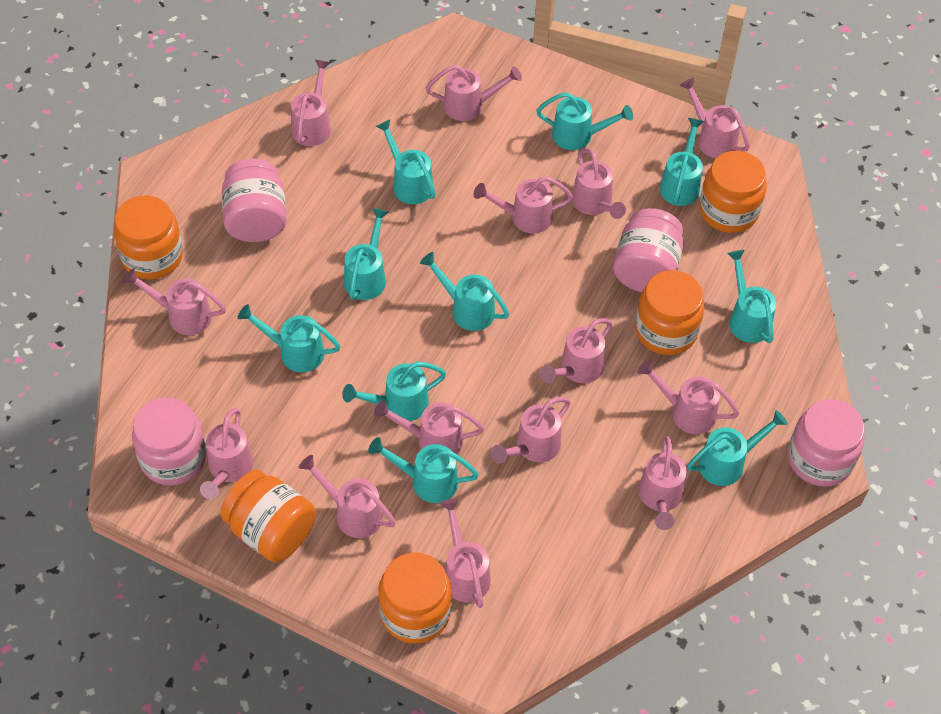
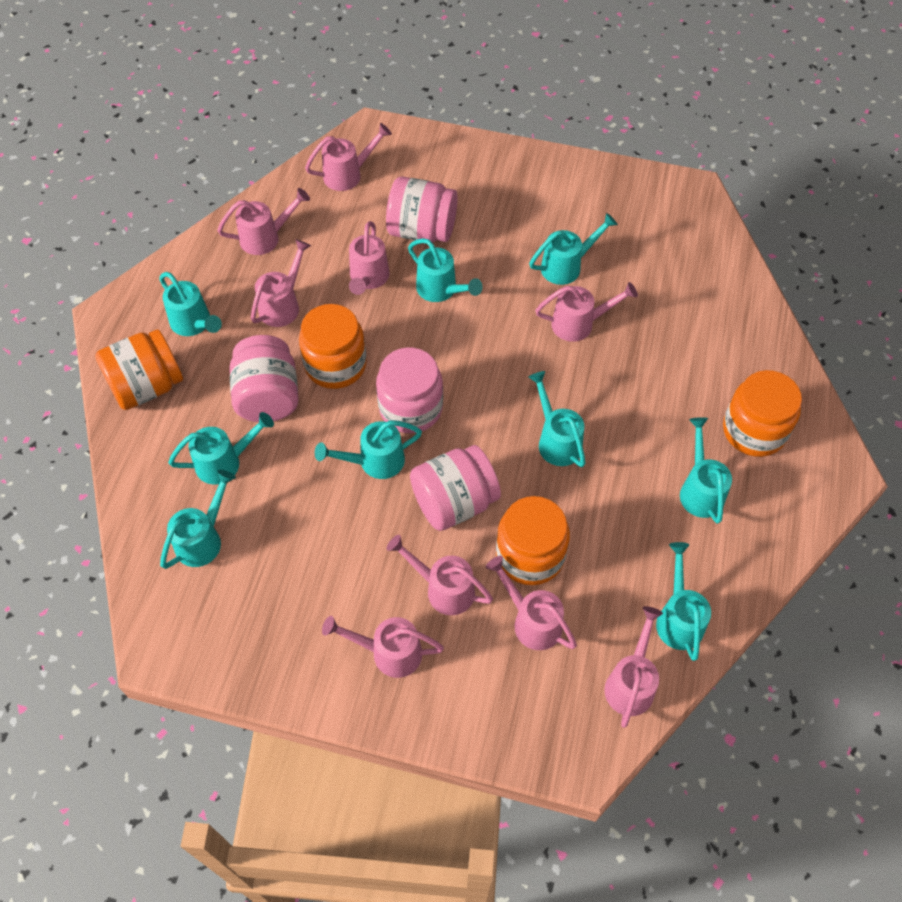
orange jar: [114,195,183,279] [220,470,316,562] [378,552,452,644] [635,270,704,355] [699,151,767,233] = 5 -> [95,329,183,410] [299,304,367,389] [496,496,570,585] [723,370,802,457] = 4
pink watering can: [124,268,226,335] [200,408,254,499] [291,60,331,146] [299,455,396,538] [374,400,484,454] [426,65,522,121] [440,498,491,608] [474,176,573,233] [491,397,571,464] [540,318,613,383] [572,148,626,219] [638,360,739,434] [638,436,686,530] [680,78,750,158] = 14 -> [217,188,310,255] [251,239,311,327] [305,123,392,191] [322,616,444,678] [349,221,389,295] [386,535,493,615] [486,556,577,650] [535,282,638,342] [604,606,663,728] = 9
turquoise watering can: [237,304,341,372] [342,362,446,421] [344,208,388,300] [368,437,479,503] [376,120,436,204] [420,252,509,331] [536,92,633,150] [660,118,704,206] [688,410,788,486] [727,250,776,343] = 10 -> [159,272,222,336] [160,470,236,569] [168,412,274,485] [315,420,422,479] [408,238,483,302] [528,371,586,467] [529,213,618,285] [656,542,711,661] [680,417,732,524] = 9

